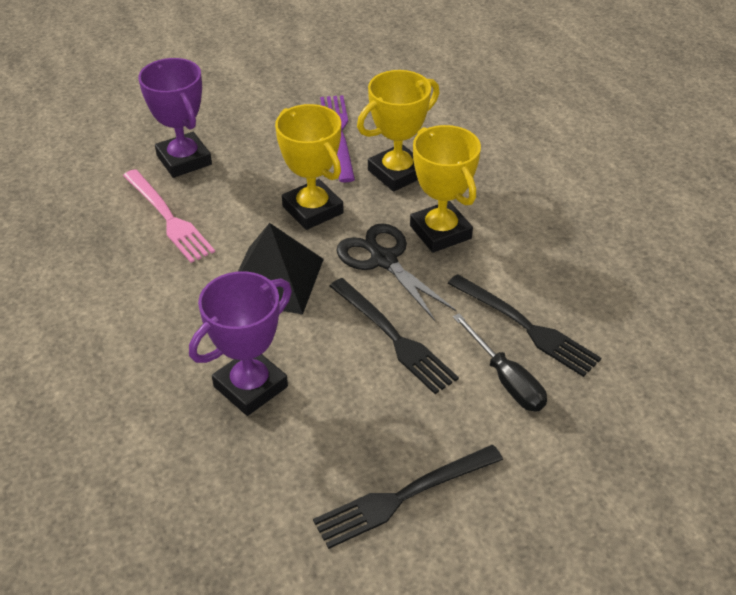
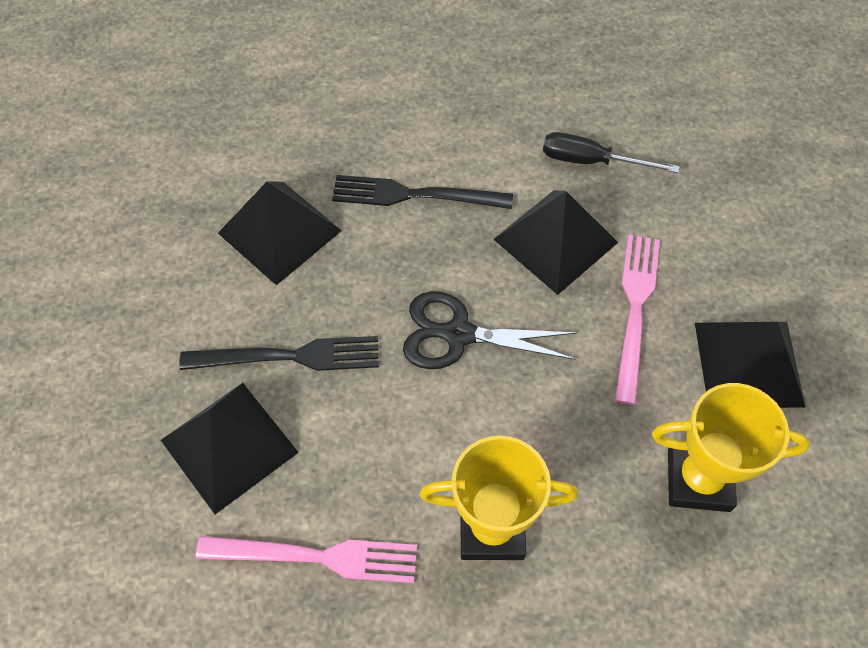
black fork: [313,445,503,549] [330,278,459,394] [447,274,601,377] = 3 -> [179,336,379,371] [332,175,513,209] = 2
black pyramid: [238,223,324,315] = 1 -> [161,383,299,514] [218,182,342,285] [494,190,618,295] [695,322,806,408] = 4
pink fork: [123,169,215,263] = 1 -> [196,536,417,583] [615,235,660,405] = 2
purple fork: [320,95,355,182] = 1 -> none = 0
purple trophy: [138,58,212,178] [189,271,292,416] = 2 -> none = 0
yellow trophy: [275,104,344,230] [357,70,439,192] [410,125,481,253] = 3 -> [420,436,578,560] [652,383,810,512] = 2

